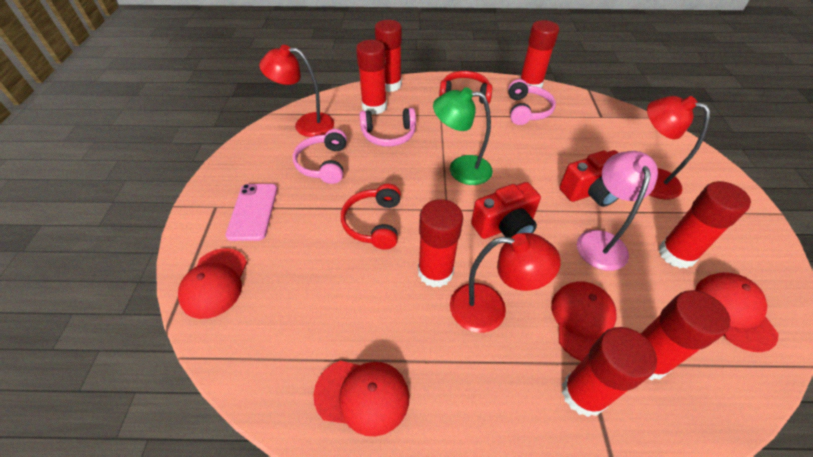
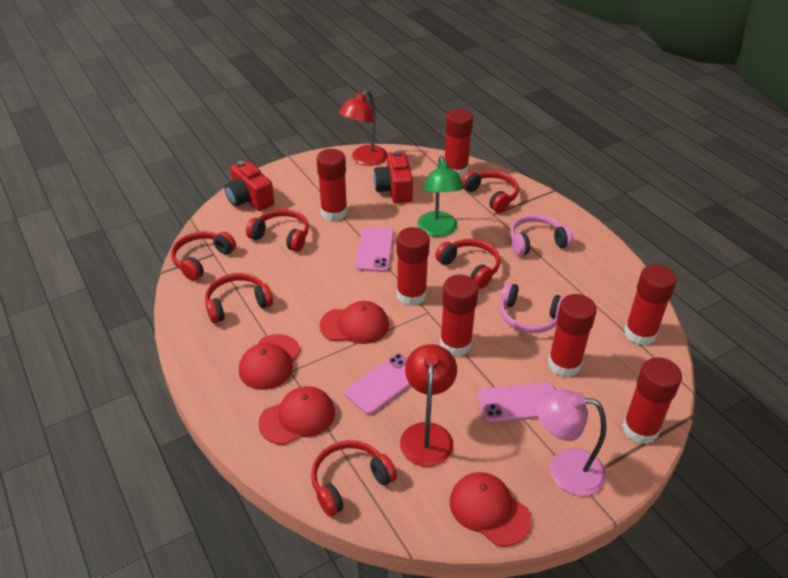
pink headphones: [293,129,347,184] [360,108,416,147] [508,79,556,125] = 3 -> [500,282,565,333] [510,214,573,256] = 2
pink phone: [225,184,277,241] = 1 -> [344,353,411,415] [355,227,394,272] [477,382,555,423] = 3
red headphones: [341,184,401,250] [439,71,493,104] = 2 -> [171,231,236,281] [205,273,273,323] [246,209,309,252] [311,440,397,516] [435,239,500,288] [461,171,519,213] = 6
red lamp: [259,45,334,137] [450,233,561,333] [647,96,710,200] = 3 -> [339,90,388,166] [400,344,457,467] = 2

